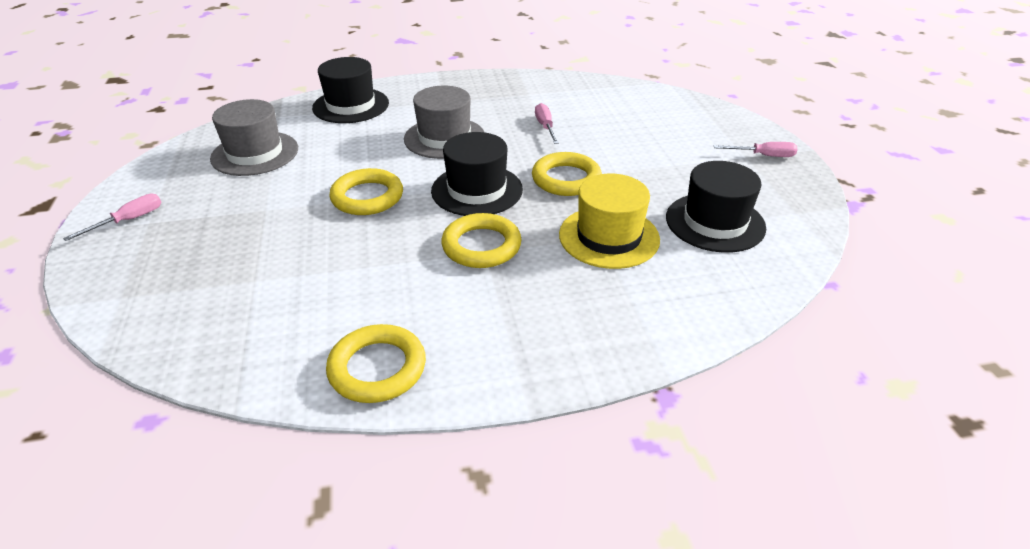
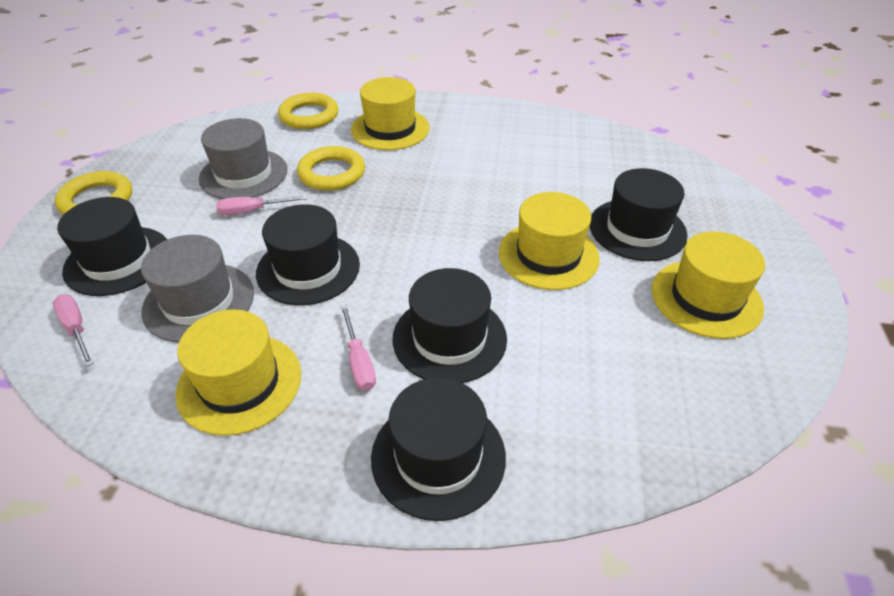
black hat: [312,57,389,123] [431,132,523,216] [666,161,766,253] = 3 -> [57,197,168,296] [256,204,360,305] [371,378,506,521] [393,268,507,383] [590,168,688,261] = 5
yellow hat: [559,174,660,269] = 1 -> [176,309,301,436] [351,77,430,150] [499,192,600,290] [652,231,765,339] = 4
yellow ring: [326,324,426,403] [329,168,403,215] [441,213,521,268] [532,152,602,196] = 4 -> [55,171,132,215] [278,93,338,129] [297,146,365,191] = 3

